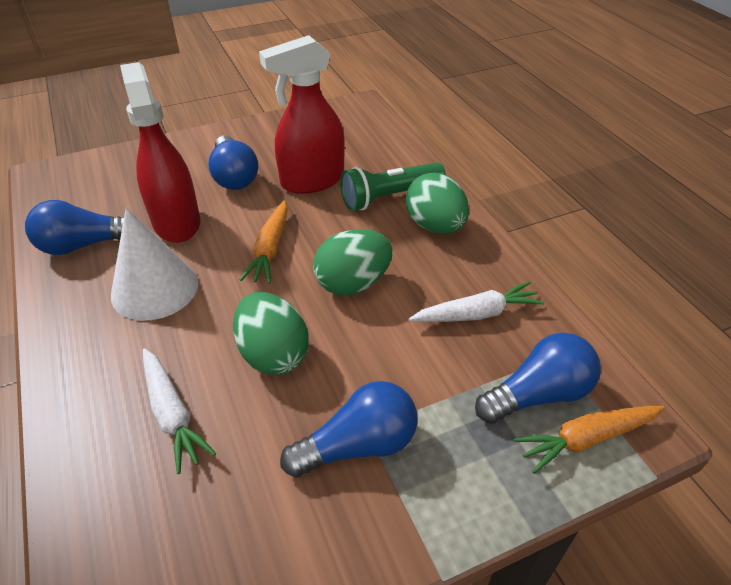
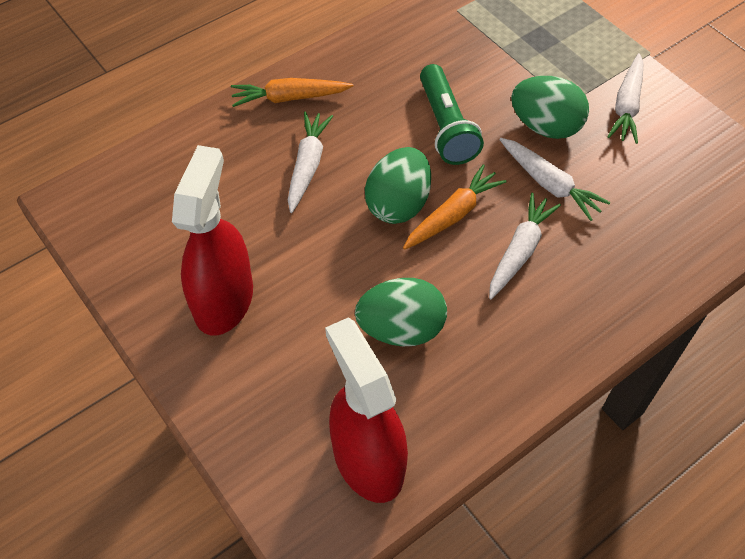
blue light bulb: [25,200,124,255] [208,136,258,190] [280,381,418,478] [475,333,601,424] = 4 -> none = 0
white carrot: [143,348,217,474] [408,281,545,322] = 2 -> [288,112,333,213] [489,193,561,299] [499,138,610,221] [607,53,644,144] = 4
white cone: [111,208,198,321] = 1 -> none = 0

